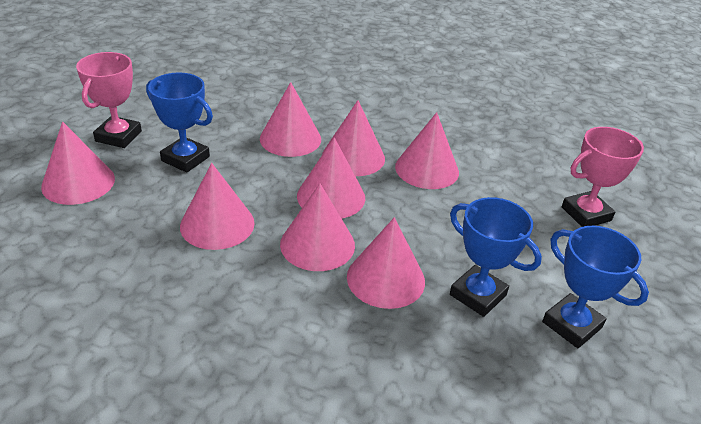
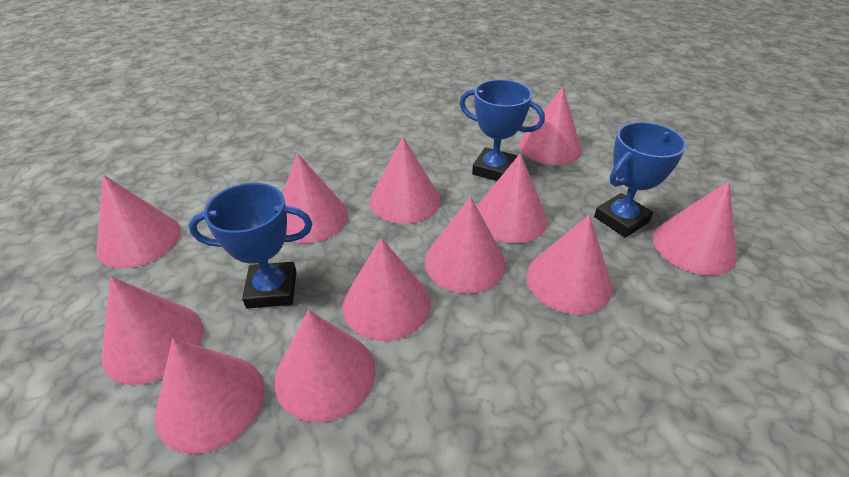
pink cone: [41,121,115,205] [180,163,255,250] [260,82,321,157] [280,183,355,271] [297,137,365,219] [322,100,385,176] [347,217,425,309] [395,112,459,189] = 8 -> [97,175,181,268] [101,277,203,385] [155,338,265,454] [274,310,375,423] [283,153,348,243] [342,238,431,341] [370,137,440,224] [425,197,506,294] [476,153,547,243] [519,87,582,165] [526,215,613,315] [653,181,737,275] = 12
pink trophy: [76,52,142,148] [562,127,644,227] = 2 -> none = 0

